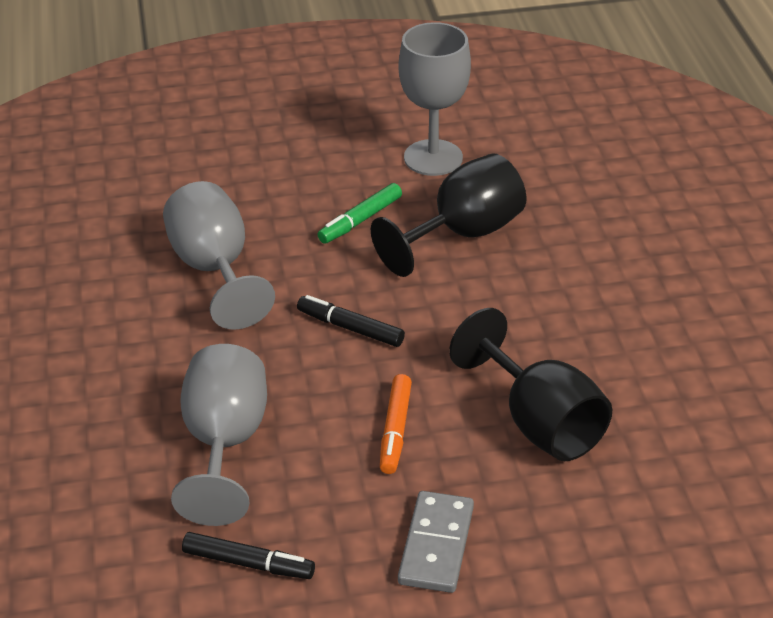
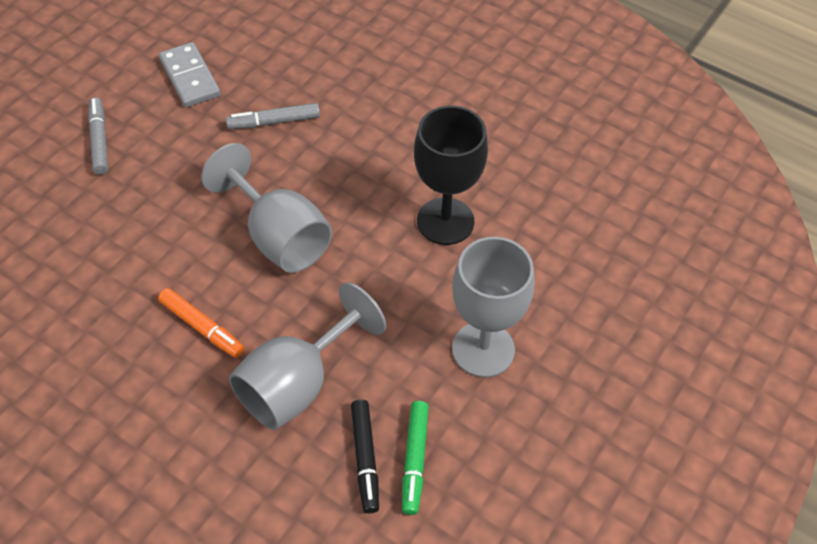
black goblet: [371,153,526,277] [449,308,612,461] = 2 -> [414,106,488,245] = 1
black marker: [182,532,315,579] [297,295,405,347] = 2 -> [351,400,379,513] = 1
grey marker: none = 0 -> [88,97,108,175] [226,103,320,129] = 2

